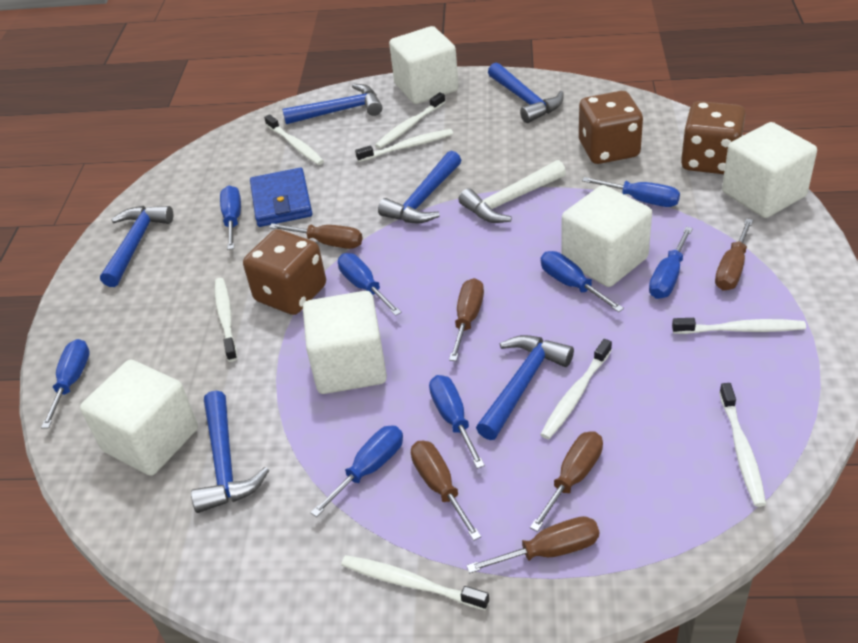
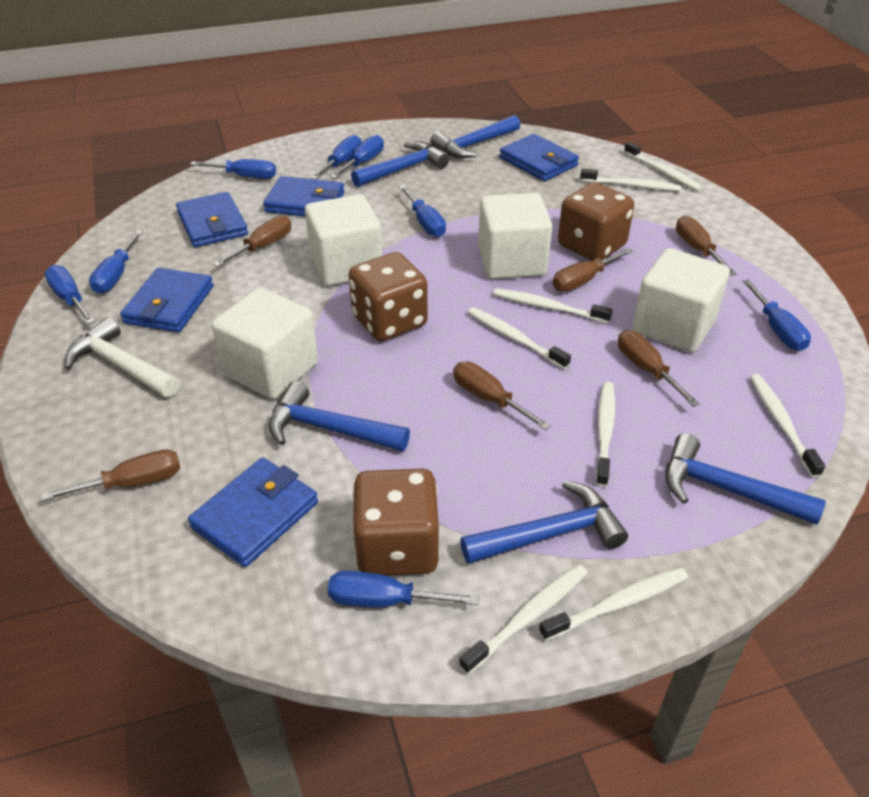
blue hammer: [100,206,173,287] [191,390,269,513] [282,84,382,124] [378,151,461,223] [476,335,574,440] [488,63,564,123] = 6 -> [269,381,410,452] [351,141,449,187] [430,115,520,158] [460,480,628,564] [665,433,826,525] = 5
blue wallet: [250,168,312,227] = 1 -> [120,268,214,332] [176,192,248,247] [188,457,318,567] [263,176,344,217] [499,134,579,181] = 5
white cube: [80,360,198,476] [303,291,387,394] [389,26,459,104] [561,185,652,287] [722,122,817,218] = 5 -> [212,287,318,399] [305,194,382,286] [478,193,552,279] [632,248,730,353] = 4

